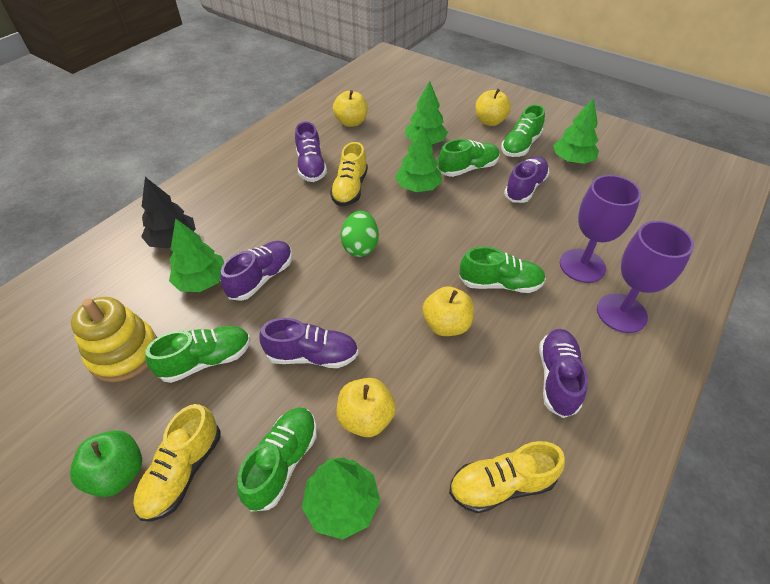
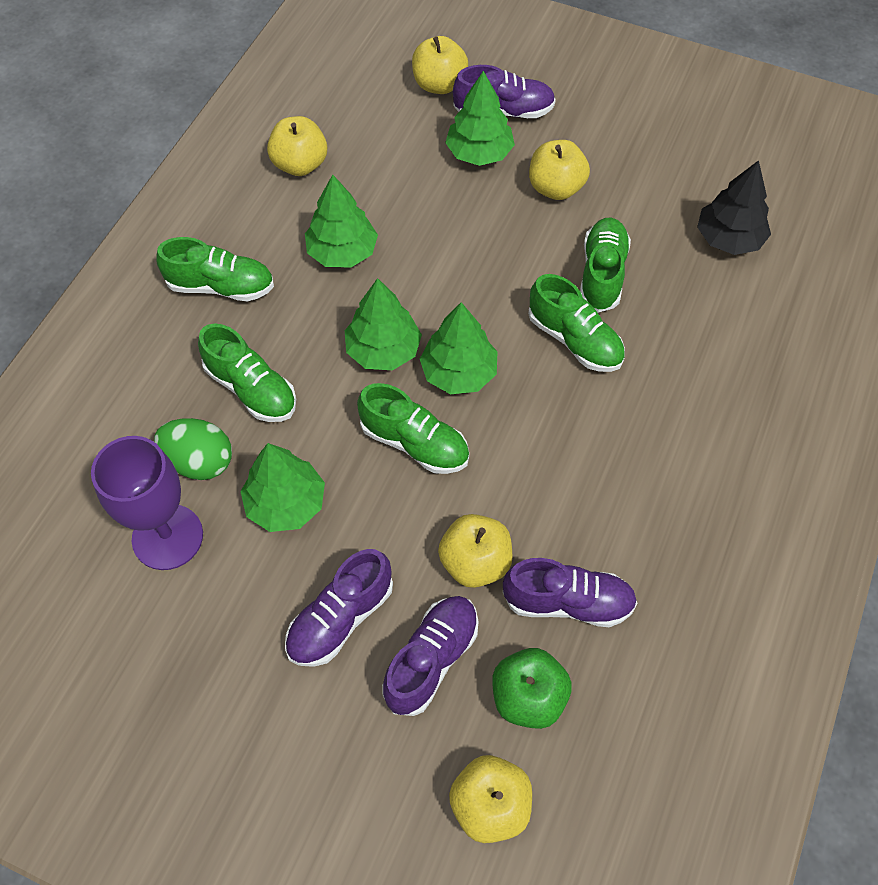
purple goblet: [560,175,641,283] [597,221,694,333] = 2 -> [91,436,203,570] = 1
purple shoe: [220,241,292,301] [259,318,359,368] [295,121,327,182] [504,156,549,203] [539,329,588,418] = 5 -> [285,549,393,667] [382,596,479,716] [453,65,556,118] [503,558,637,627] = 4
yellow apple: [333,90,368,127] [336,378,396,437] [422,286,474,336] [475,89,511,126] = 4 -> [267,116,327,176] [412,36,468,94] [438,514,513,588] [449,755,532,843] [529,140,590,200] = 5
yellow shoe: [133,404,221,522] [330,142,368,206] [449,441,565,513] = 3 -> none = 0
yellow stacking toy: [71,297,157,382] = 1 -> none = 0

